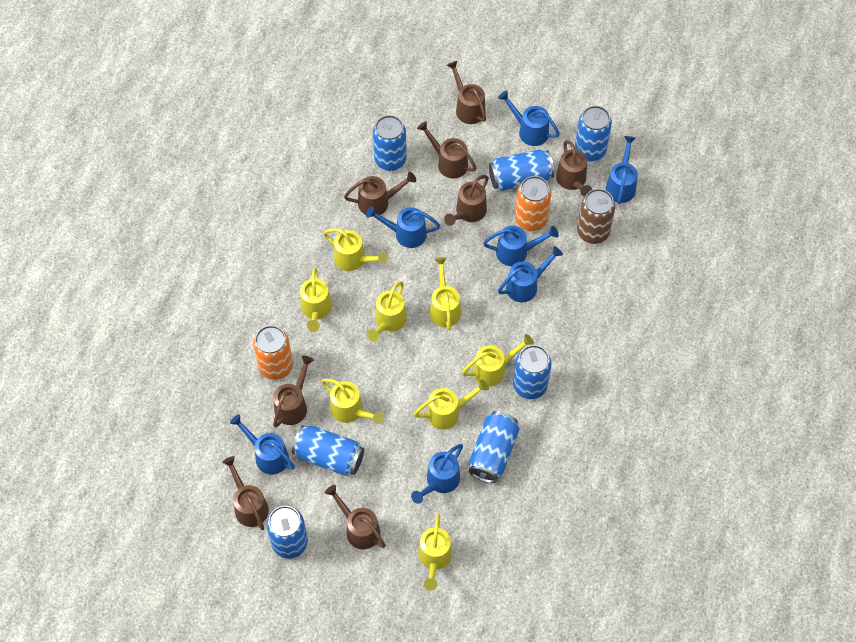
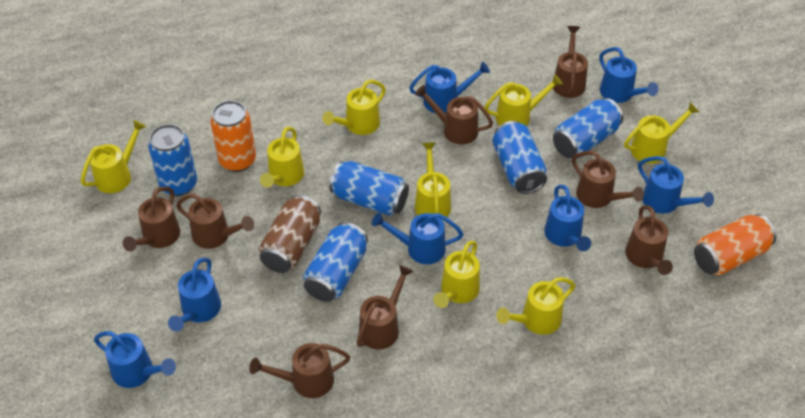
blue can: [266,506,308,559] [292,425,364,476] [373,115,407,171] [469,411,519,483] [489,150,554,191] [513,345,552,399] [575,106,612,161] = 7 -> [148,124,197,196] [303,222,368,302] [329,161,409,216] [492,121,547,194] [553,98,623,158] = 5

